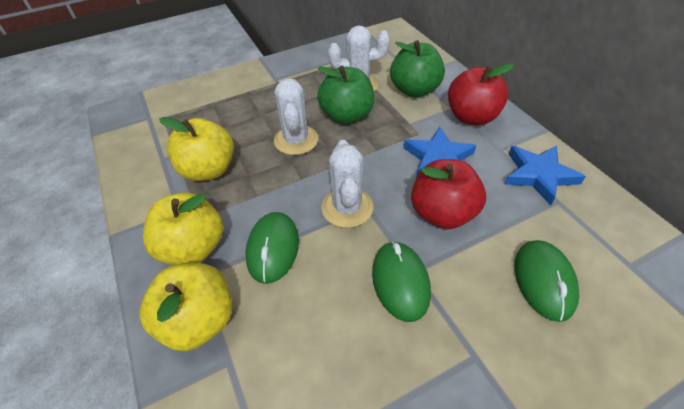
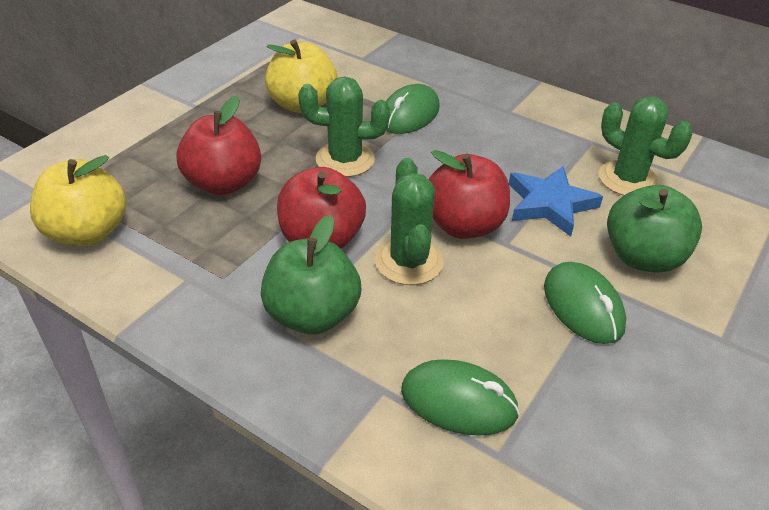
blue star: [404,127,477,178] [505,146,586,205] = 2 -> [509,166,603,237] = 1
green cactus: none = 0 -> [298,76,390,177] [375,158,444,285] [599,96,692,196] = 3
red apple: [411,159,486,229] [448,63,514,125] = 2 -> [177,95,261,195] [277,167,366,249] [428,150,510,239] = 3
white cactus: [274,78,318,155] [321,140,373,228] [328,26,390,92] = 3 -> none = 0
yellow apple: [139,263,232,351] [143,192,223,265] [159,117,234,181] = 3 -> [30,155,126,246] [265,40,337,113] = 2

